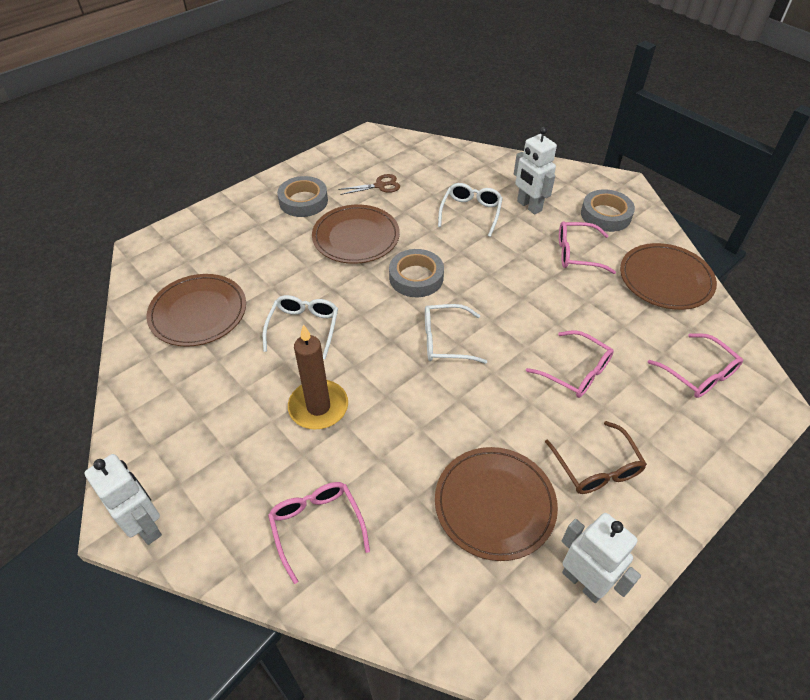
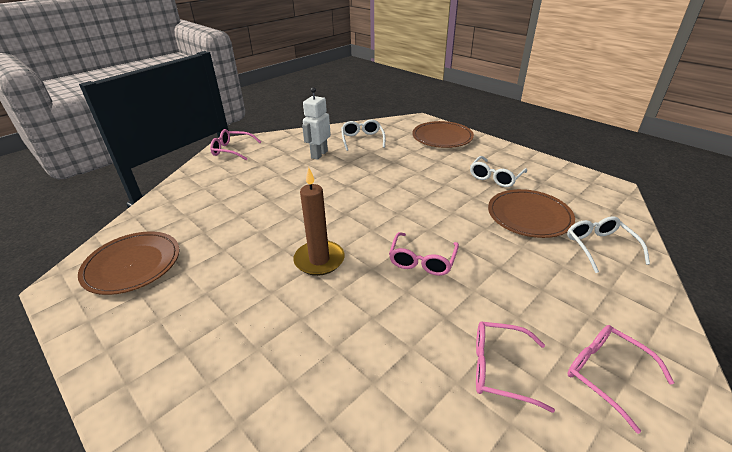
brown glasses: [545,421,647,494] = 1 -> none = 0
brown plate: [147,274,246,347] [312,205,400,264] [435,447,558,561] [620,243,717,310] = 4 -> [78,231,180,295] [412,121,474,148] [488,189,575,238] = 3
brown scissors: [338,174,400,195] = 1 -> none = 0
grey tape: [277,176,328,217] [389,249,444,297] [581,189,635,232] = 3 -> none = 0
white robot: [84,454,162,545] [514,127,557,215] [561,513,641,603] = 3 -> [302,87,331,160] = 1

